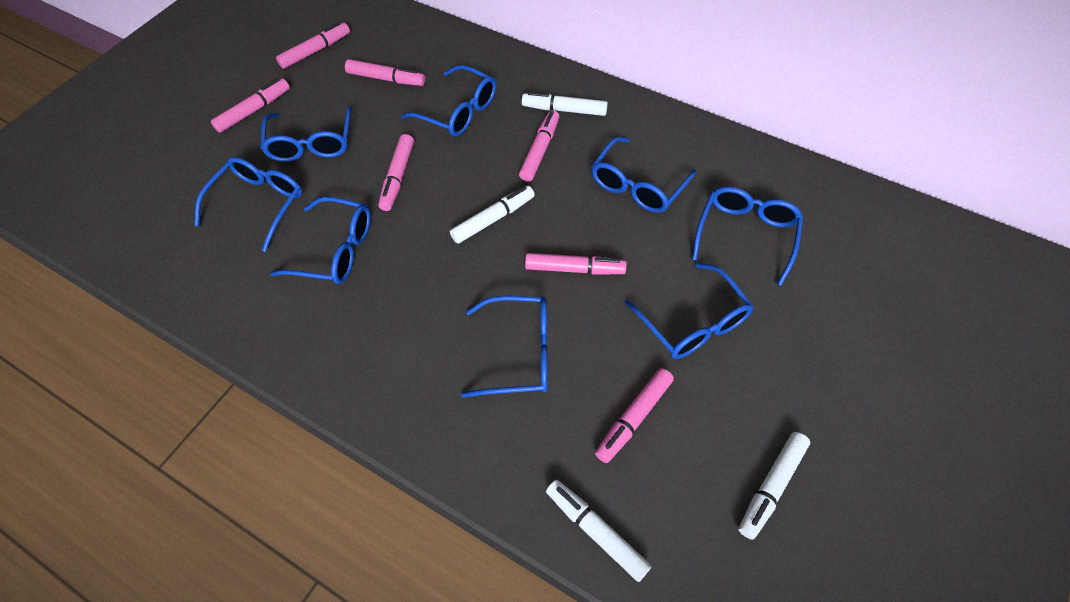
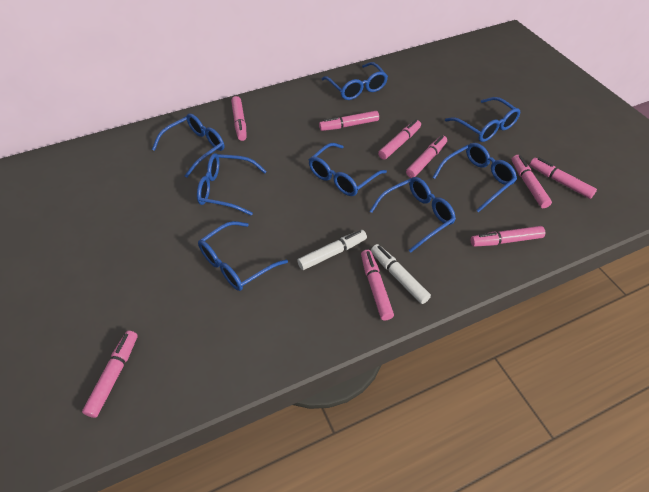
pink marker: [211,78,290,133] [276,22,350,69] [345,59,425,86] [378,134,414,211] [519,110,559,182] [525,253,627,275] [595,368,674,463] = 7 -> [82,330,138,418] [231,96,247,141] [319,111,379,131] [361,250,394,320] [378,120,421,160] [406,135,447,178] [471,226,545,247] [512,155,552,208] [530,158,597,199] = 9
white marker: [450,186,535,244] [522,92,608,116] [546,480,652,582] [739,432,810,540] = 4 -> [297,230,367,270] [371,244,431,304] = 2

